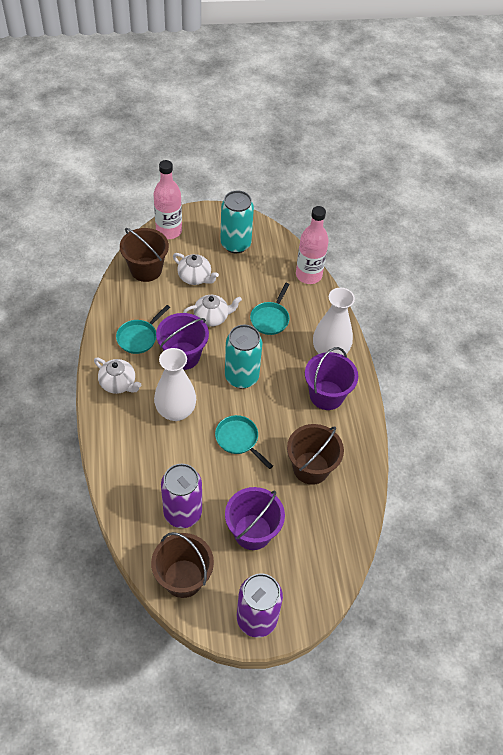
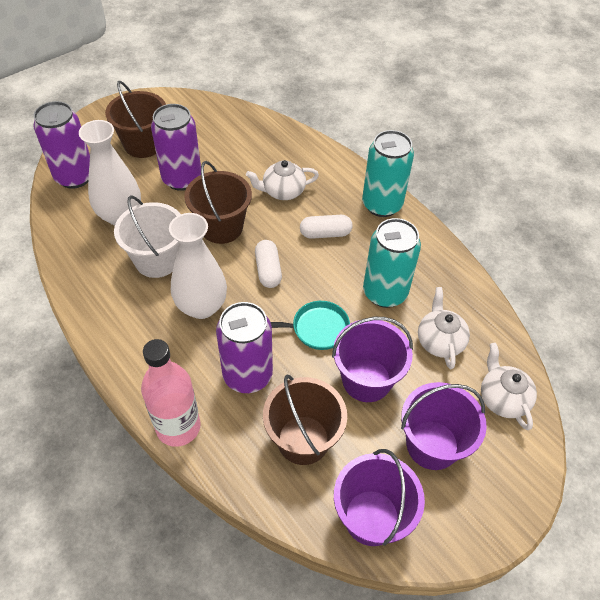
pink bottle: [153,160,182,239] [296,206,329,284] = 2 -> [141,339,201,447] = 1
purple can: [161,463,202,528] [237,573,283,638] = 2 -> [34,101,90,189] [151,104,201,191] [216,302,273,393] = 3
turquoise pan: [116,305,170,354] [215,415,273,469] [250,283,290,335] = 3 -> [271,301,350,350] = 1
white bucket: none = 0 -> [114,195,181,278] = 1
white capsule: none = 0 -> [255,240,282,288] [300,215,353,239] = 2

